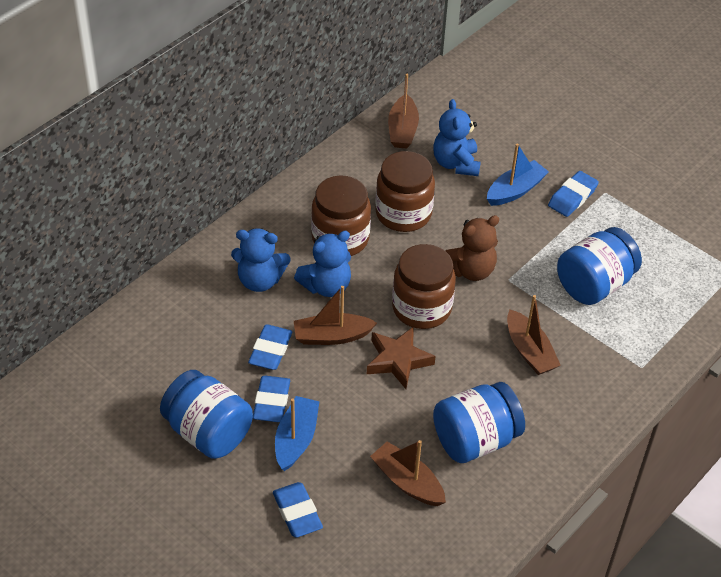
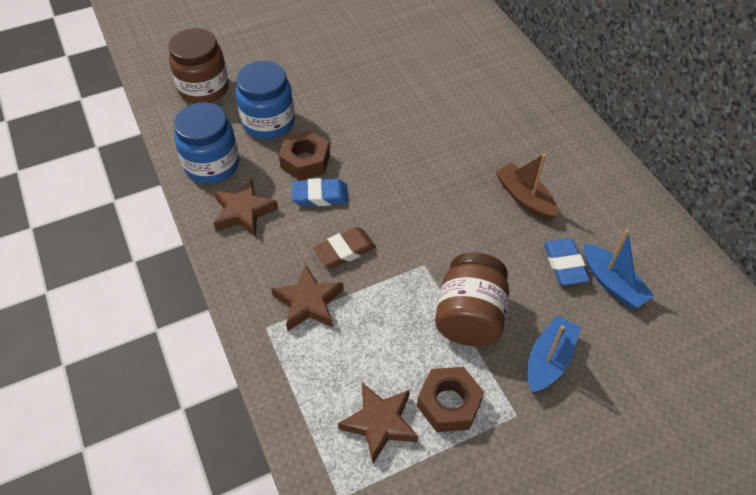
blue eraser: [248,325,292,370] [253,376,290,422] [273,482,323,538] [548,171,599,217] = 4 -> [291,178,348,206] [544,239,590,285] = 2
blue jar: [160,370,253,459] [433,382,525,463] [557,227,642,305] = 3 -> [174,102,239,184] [236,61,295,139] = 2
blue teddy bear: [231,228,291,292] [294,231,351,297] [433,99,481,176] = 3 -> none = 0
brown boat: [294,286,377,345] [370,440,446,506] [388,74,419,149] [507,295,561,375] = 4 -> [495,154,558,220] = 1
brown eraser: none = 0 -> [313,227,376,268] = 1
brown jar: [311,176,371,256] [375,151,435,232] [392,244,456,329] = 3 -> [168,28,229,104] [435,252,509,346] = 2
brown nut: none = 0 -> [279,130,330,181] [417,367,484,432] = 2
brown star: [367,326,436,389] = 1 -> [214,179,278,237] [271,265,343,331] [338,383,418,463] = 3
brown teddy bear: [445,215,499,281] = 1 -> none = 0

